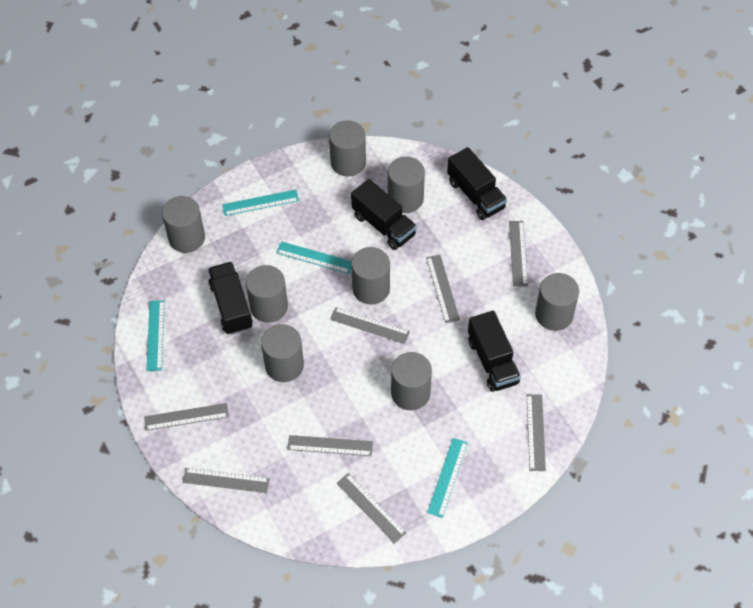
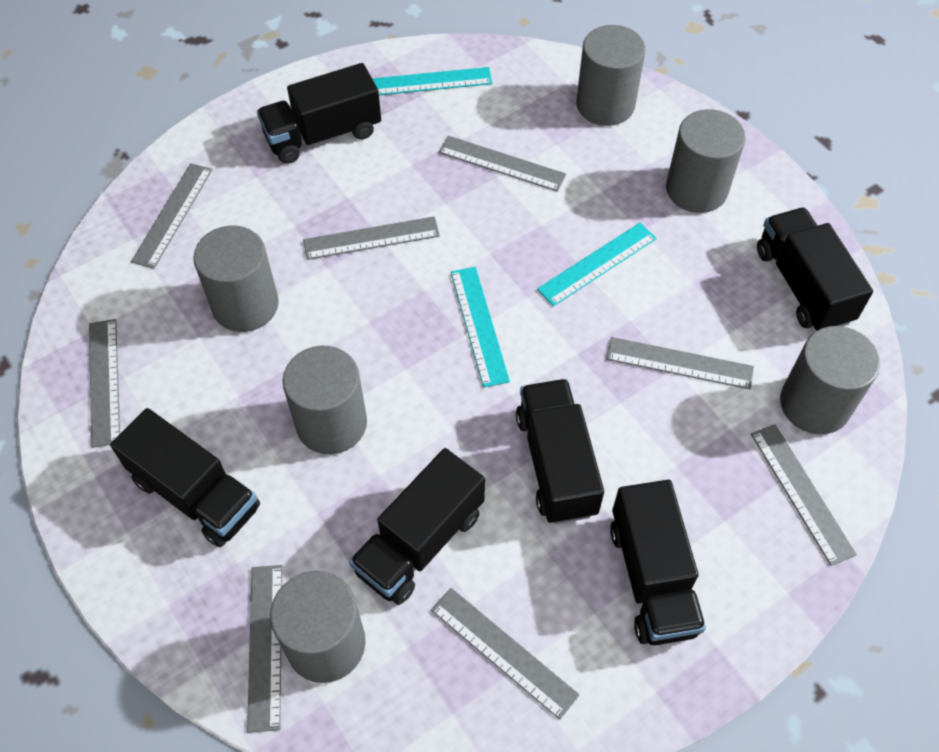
black truck: [208,262,253,335] [351,179,417,250] [447,147,507,220] [468,310,521,392] = 4 -> [110,408,260,547] [257,63,381,164] [349,448,485,605] [516,379,604,524] [610,480,706,645] [757,207,873,331] = 6
grey cylinder: [162,196,205,253] [246,265,288,323] [261,324,304,382] [329,120,366,177] [351,247,390,305] [388,157,425,213] [391,352,432,410] [535,273,579,331] = 8 -> [193,226,279,332] [270,571,366,683] [283,346,367,454] [576,25,646,126] [666,109,746,213] [780,326,880,435] = 6
turquoise ruler: [147,300,165,371] [222,190,299,216] [276,241,352,274] [427,438,468,518] = 4 -> [372,67,492,95] [451,267,510,388] [537,223,657,306] = 3

